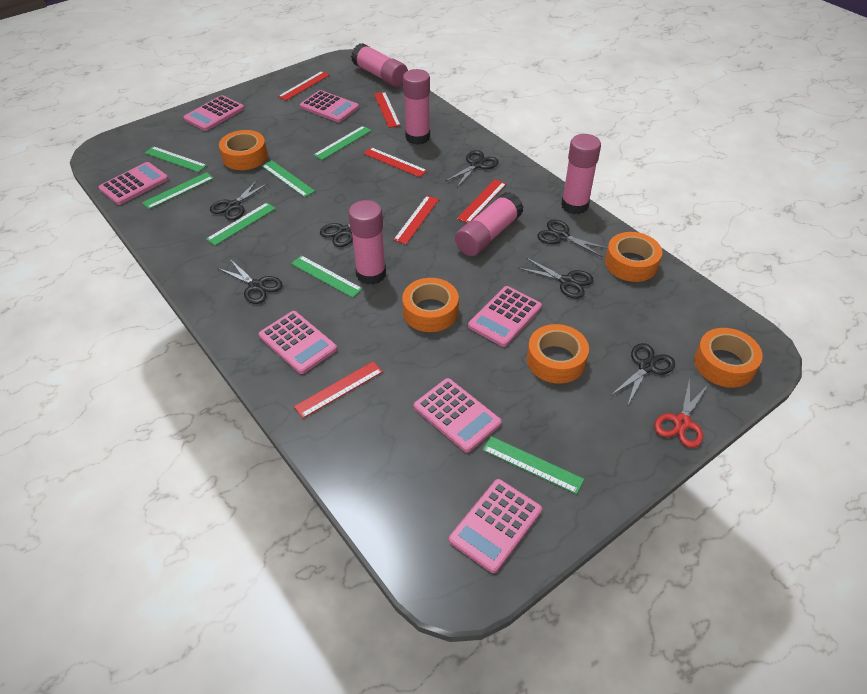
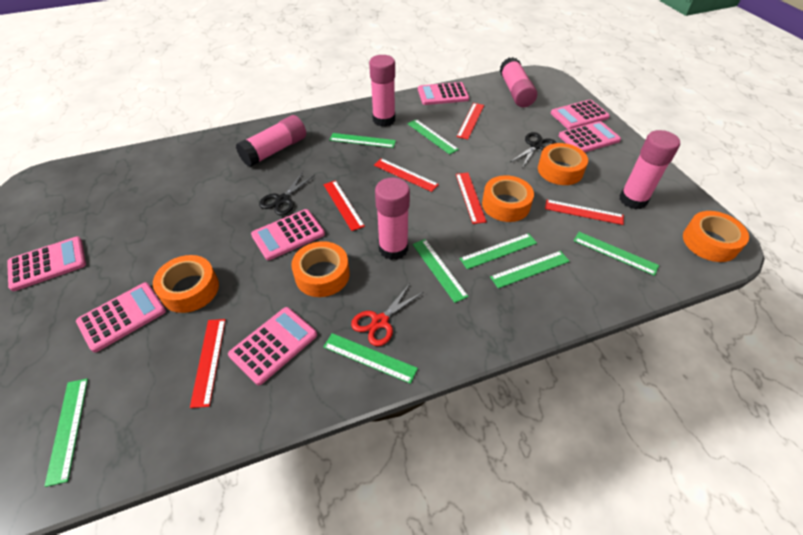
black scissors: [210,179,269,220] [217,258,283,304] [320,213,384,247] [445,150,499,187] [518,258,593,299] [537,220,608,257] [610,343,675,404] = 7 -> [259,172,315,216] [510,132,556,168] = 2
green ruler: [142,172,214,209] [145,146,207,172] [206,203,276,246] [261,160,315,197] [291,255,363,298] [314,126,372,160] [483,436,584,494] = 7 -> [44,379,88,487] [323,333,418,384] [330,133,396,148] [407,119,459,154] [412,239,469,303] [460,233,537,269] [490,251,570,288] [573,232,659,276] = 8

